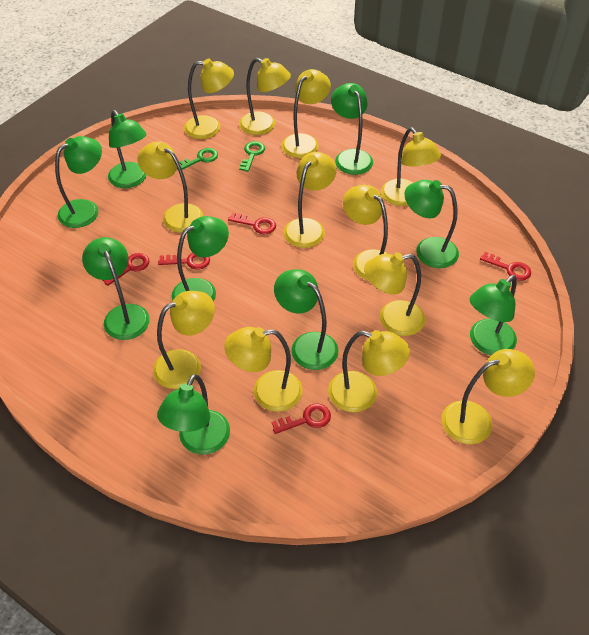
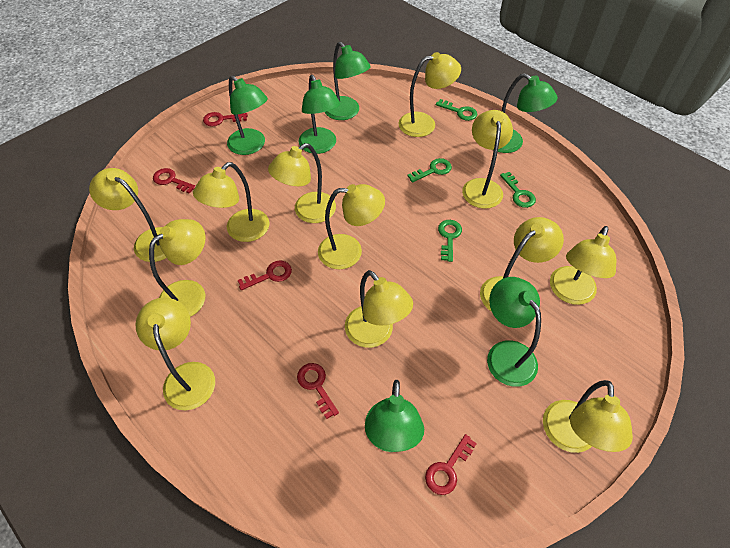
green key: [177,148,218,170] [239,141,265,172] = 2 -> [408,158,452,183] [436,99,477,121] [438,220,462,262] [500,172,536,208] = 4
green lamp: [55,136,102,228] [82,237,150,340] [108,110,147,188] [157,374,230,454] [172,216,229,302] [274,269,339,370] [331,83,373,175] [404,180,459,268] [470,275,517,355] = 9 -> [227,75,268,155] [299,75,340,154] [325,42,371,120] [365,380,424,452] [487,277,541,387] [498,73,558,153] = 6

